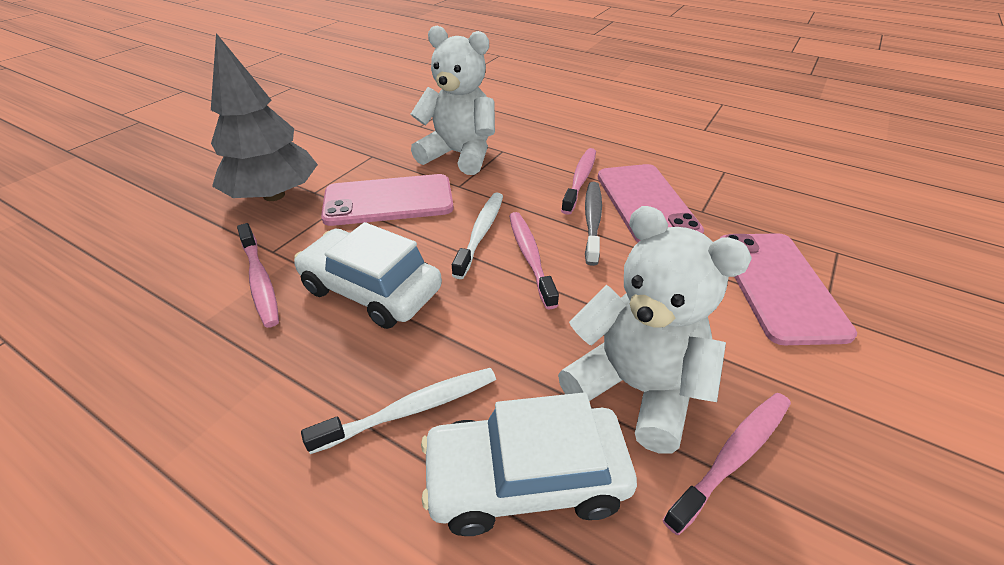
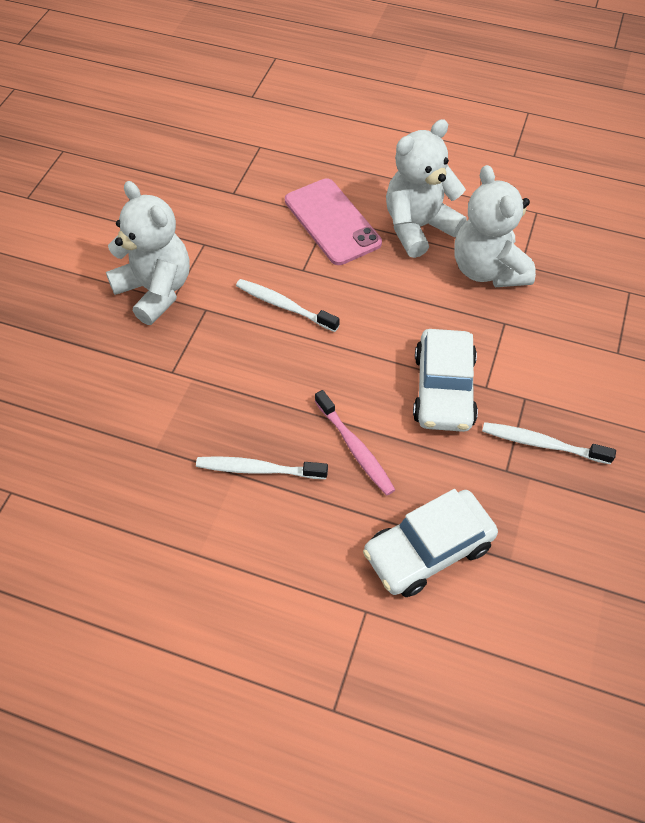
grey toothbrush: [585,182,602,266] = 1 -> none = 0
grey tree: [211,33,318,201] = 1 -> none = 0
pink phone: [321,174,454,226] [598,164,704,242] [719,233,857,345] = 3 -> [285,178,382,265] = 1
pink toothbrush: [237,223,279,328] [509,212,559,309] [561,148,596,215] [663,393,791,535] = 4 -> [315,390,395,495] = 1
white teddy bear: [411,26,495,175] [558,206,752,454] = 2 -> [106,181,190,325] [386,119,467,258] [454,165,536,287] = 3
white toothbrush: [301,368,496,454] [452,192,503,279] = 2 -> [196,456,328,479] [236,279,340,332] [482,422,616,464] = 3

